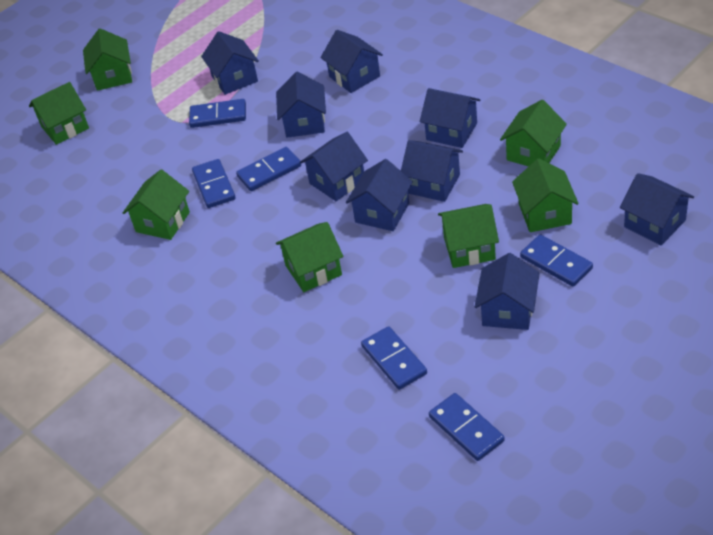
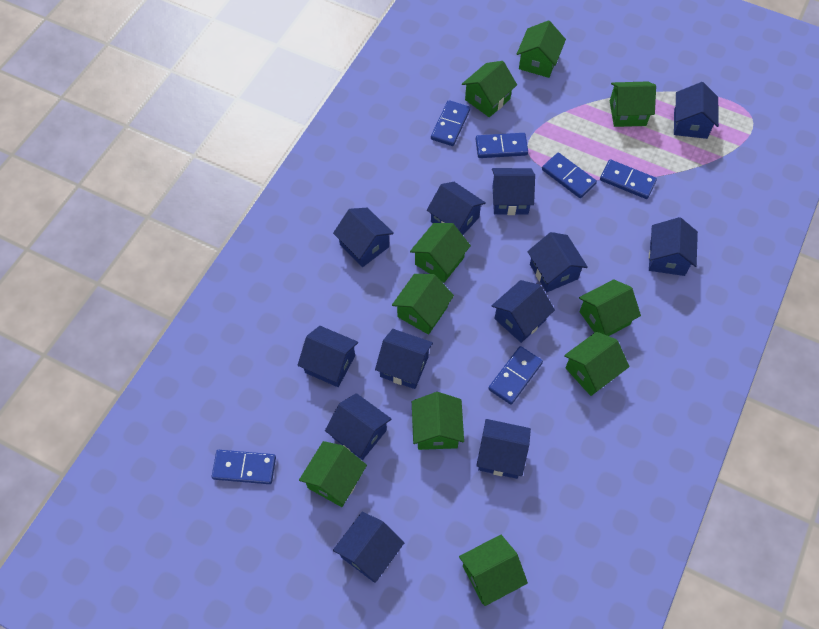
blue house: [201,31,259,95] [276,72,326,138] [300,132,368,201] [320,30,383,93] [346,159,413,231] [401,140,463,202] [420,88,480,148] [475,253,540,330] [620,173,694,245] = 9 -> [298,326,358,387] [325,393,391,460] [333,208,394,267] [333,512,404,583] [375,329,433,389] [427,182,486,235] [476,419,531,479] [491,280,555,343] [492,168,535,215] [527,232,588,292] [649,217,698,276] [674,82,719,139] = 12
green house: [29,82,89,145] [83,28,132,91] [123,170,190,240] [276,222,343,292] [438,204,499,268] [500,100,567,166] [512,159,579,232] = 7 -> [299,441,367,507] [392,274,454,335] [410,223,471,283] [412,392,464,450] [459,535,528,606] [462,61,517,117] [517,20,566,78] [564,332,629,396] [579,279,641,336] [610,81,656,127] = 10

